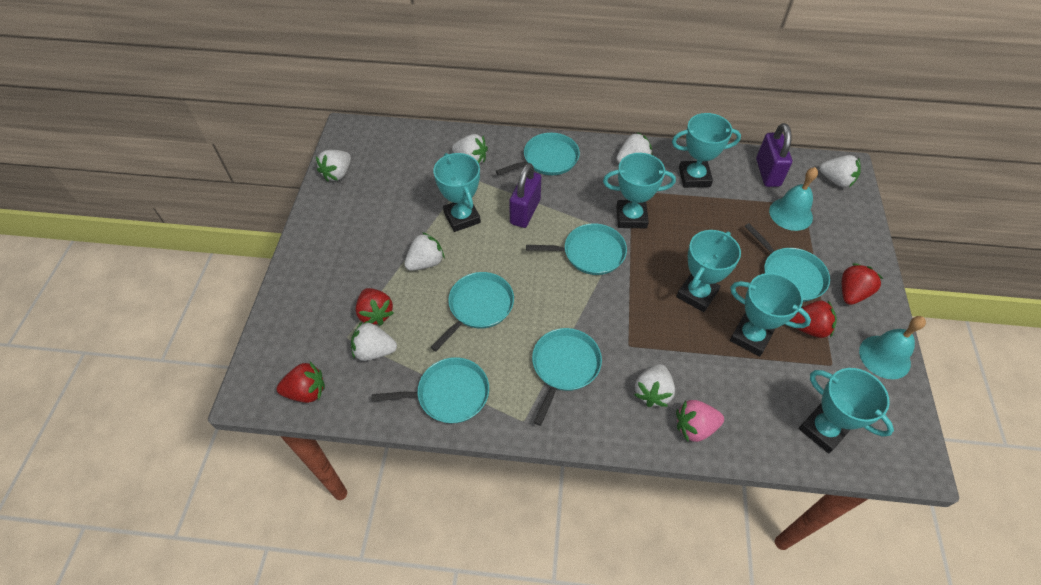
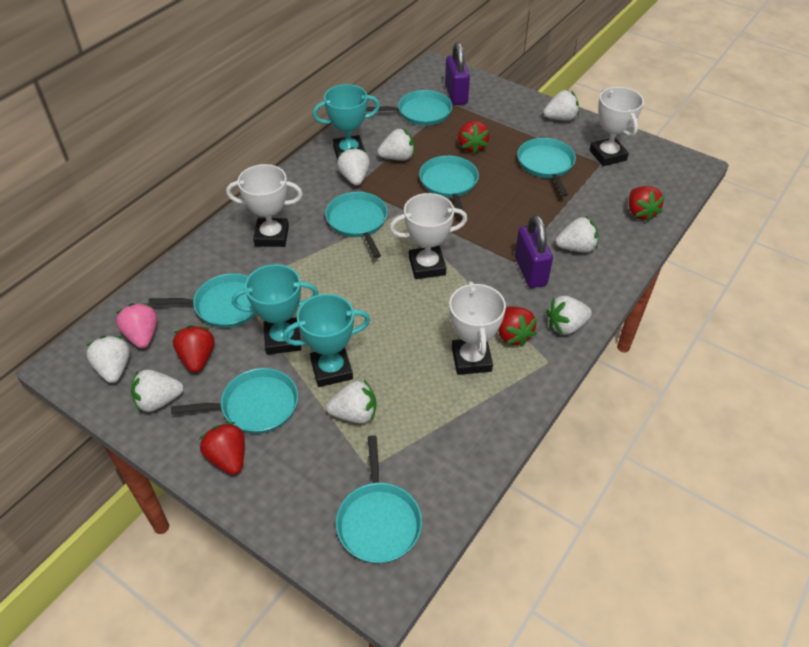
red strawberry: [277,362,325,403] [356,288,394,326] [790,300,837,338] [842,263,883,305] = 4 -> [173,325,214,373] [199,422,245,475] [458,121,490,154] [498,307,537,347] [629,186,665,222] = 5
turquoise bell: [769,167,818,231] [859,316,926,379] = 2 -> none = 0
turquoise pan: [372,357,489,423] [431,272,514,351] [496,133,580,175] [526,223,627,275] [532,328,602,426] [744,223,830,302] = 6 -> [148,273,256,328] [171,368,298,434] [325,192,388,258] [336,435,422,563] [366,90,452,126] [419,156,479,218] [517,138,576,197] = 7
turquoise trophy: [433,153,481,232] [603,153,676,228] [672,113,741,188] [676,230,741,312] [730,273,811,356] [799,368,894,453] = 6 -> [232,264,319,355] [283,294,370,387] [313,84,380,160] = 3
white strawberry: [316,150,351,181] [351,322,397,361] [404,232,445,271] [452,134,488,164] [616,132,653,163] [634,364,675,407] [819,155,861,187] = 7 -> [86,336,130,383] [131,369,184,413] [326,380,376,424] [337,147,370,186] [377,129,414,161] [543,90,579,121] [546,296,592,335] [556,216,598,253] = 8
white trophy: none = 0 -> [226,164,303,247] [390,193,467,279] [449,281,506,375] [590,87,644,166] = 4

